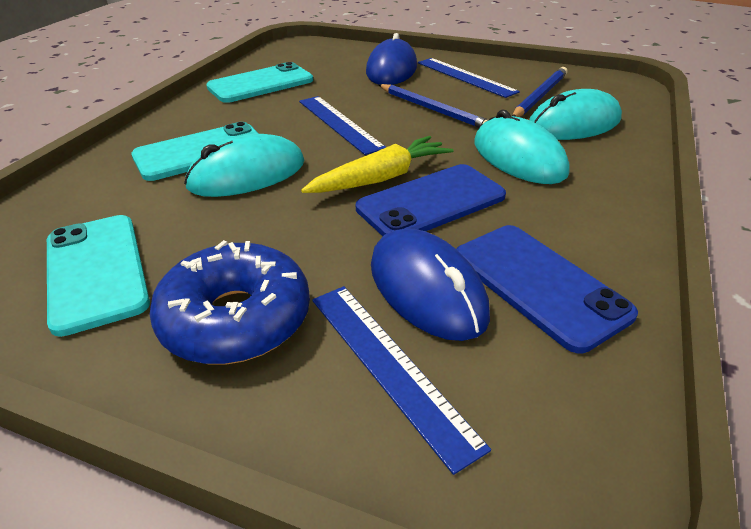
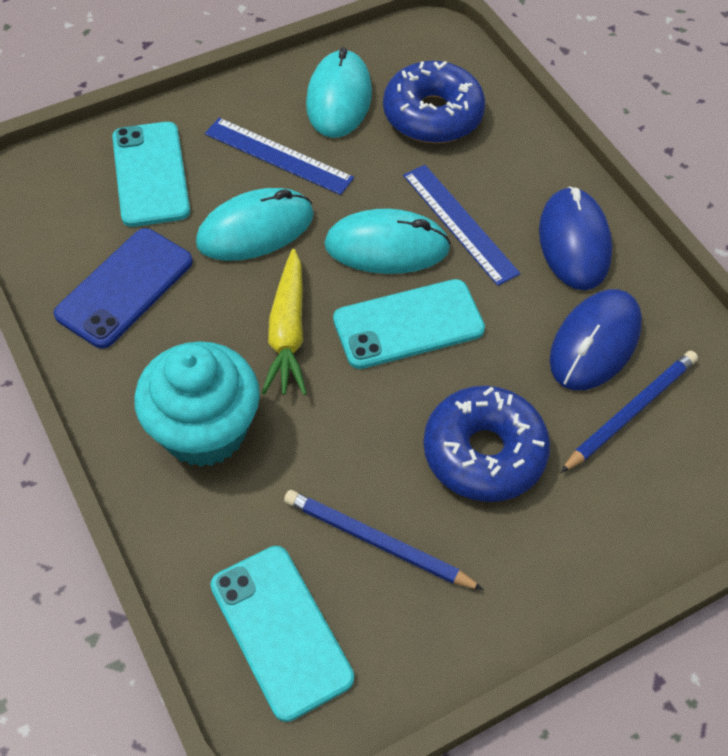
blue donut: [149,240,310,364] = 1 -> [383,61,485,143] [423,386,550,502] = 2
blue phone: [356,164,506,236] [456,225,638,353] = 2 -> [54,228,193,349] = 1
blue ruler: [299,96,386,155] [312,286,491,475] [418,58,520,98] = 3 -> [205,118,354,195] [403,165,520,286] = 2
turquoise cupcake: none = 0 -> [134,341,260,467] = 1

